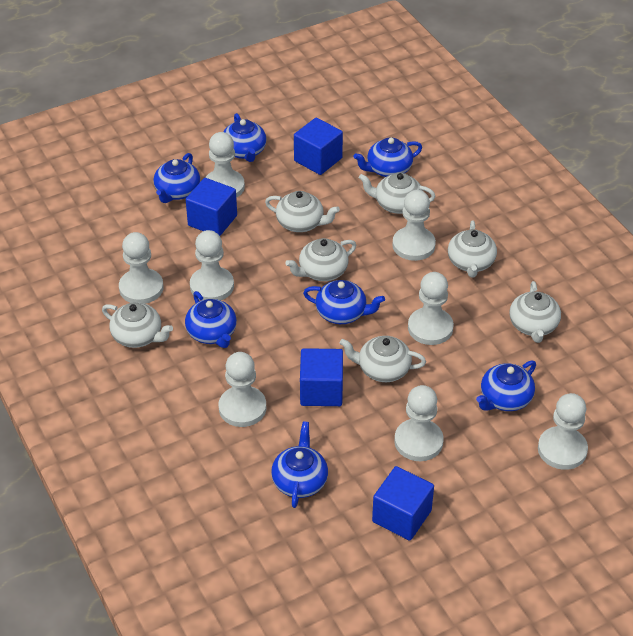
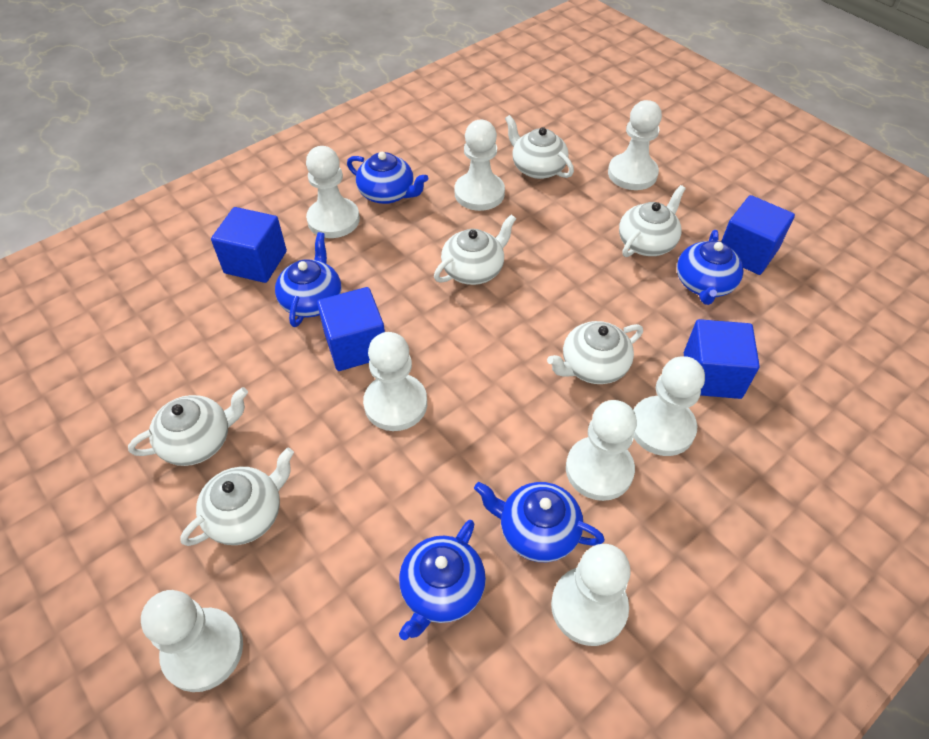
blue teapot: [153,153,200,203] [185,291,237,348] [223,113,266,162] [271,421,328,508] [303,280,385,324] [354,138,422,177] [476,360,536,411] = 7 -> [275,232,341,327] [347,152,428,204] [399,520,486,640] [474,482,605,562] [677,230,743,305] = 5
white teapot: [102,302,173,348] [265,191,340,232] [285,238,356,281] [340,336,426,382] [359,173,435,214] [448,221,497,278] [509,281,561,343] = 7 -> [128,387,248,466] [180,448,294,546] [434,215,516,285] [505,115,574,179] [547,321,643,384] [619,185,686,257] = 6

